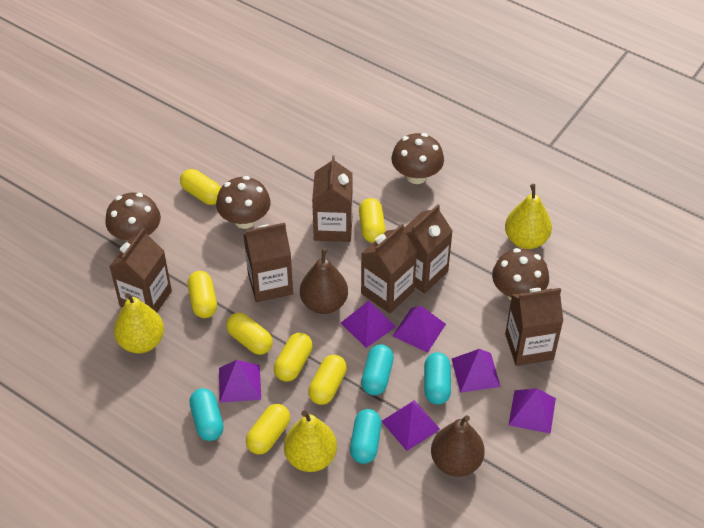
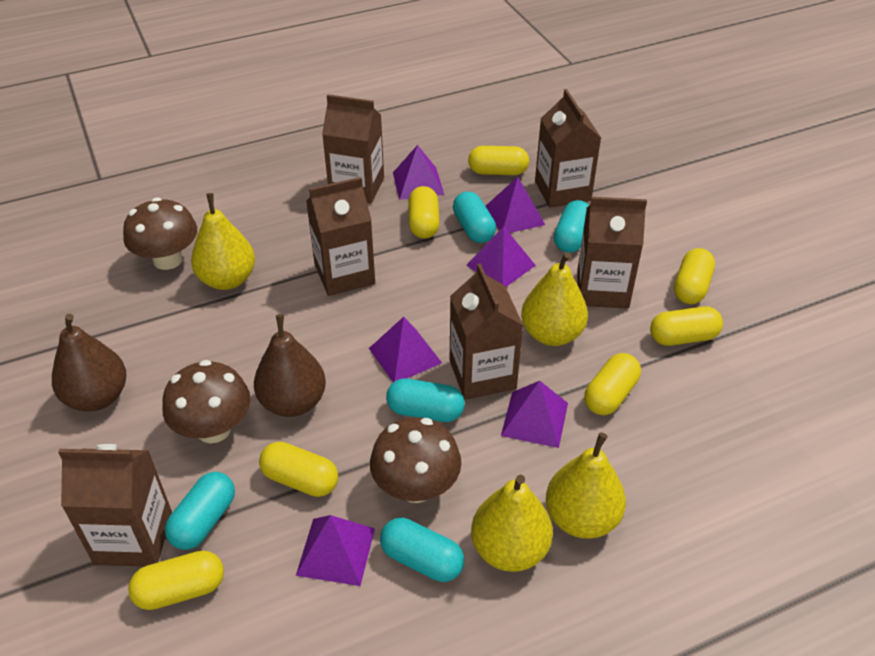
brown mushroom: [105,193,161,242] [216,176,270,229] [391,133,444,184] [492,248,549,300] = 4 -> [123,197,197,270] [162,360,251,443] [370,417,461,503] = 3
turquoise capsule: [189,388,224,441] [350,409,381,464] [361,344,394,396] [424,352,451,405] = 4 -> [165,472,235,550] [380,518,464,582] [386,379,465,422] [453,191,496,243] [554,200,589,253] = 5
yellow pear: [114,293,164,353] [284,410,337,472] [505,184,552,249] = 3 -> [191,193,255,290] [471,475,553,572] [521,252,588,346] [546,432,626,539] = 4

